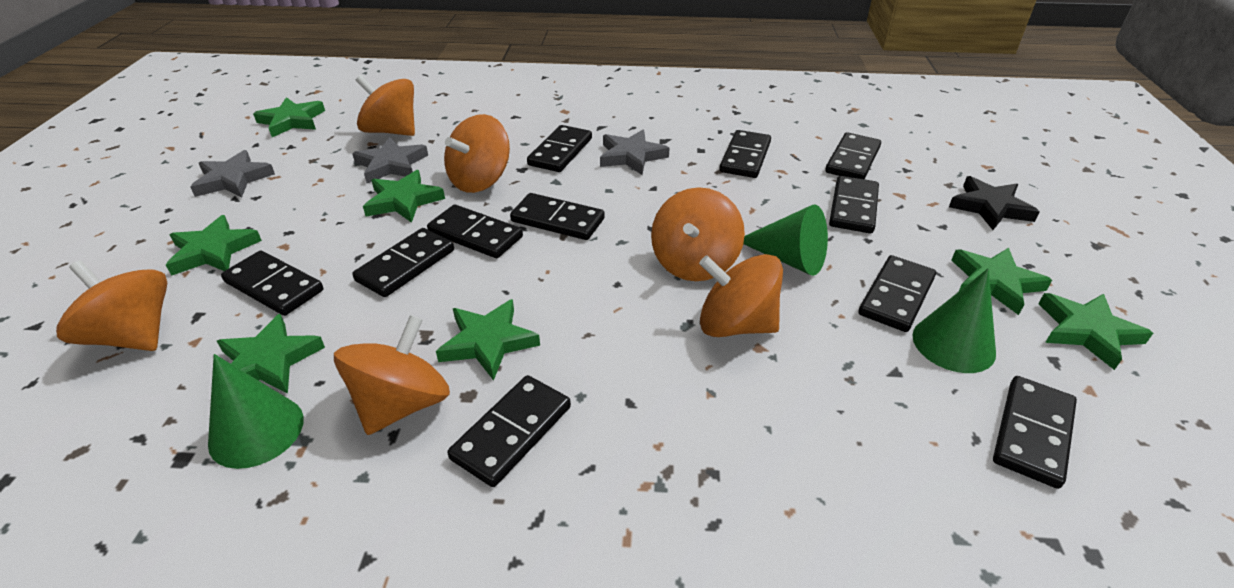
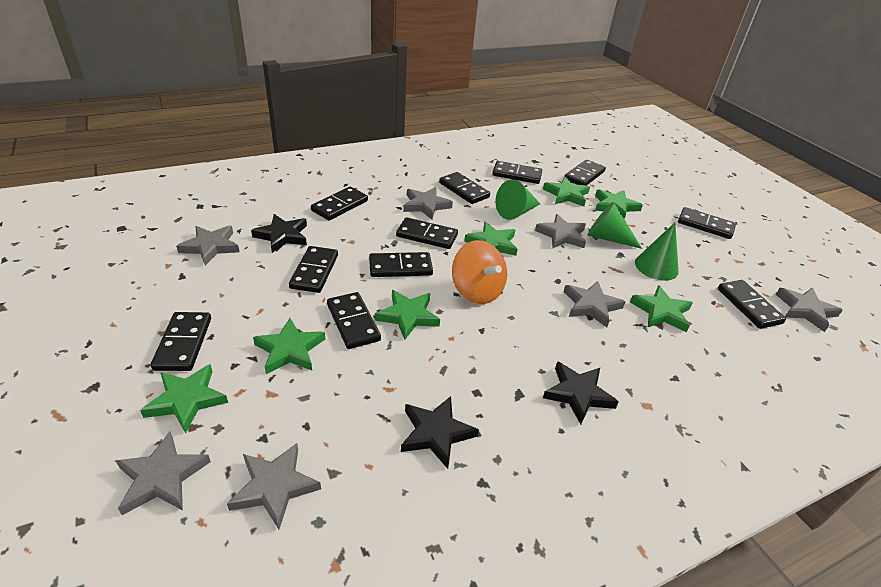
black star: [949,176,1040,230] = 1 -> [251,214,307,253] [401,396,479,469] [543,361,619,424] = 3
grey star: [190,150,275,198] [352,137,428,183] [600,130,670,175] = 3 -> [116,432,211,515] [176,226,240,266] [227,443,321,529] [403,187,453,219] [535,214,586,248] [564,281,625,327] [776,288,843,332] = 7
orange spinning top: [56,260,167,351] [334,315,450,435] [356,75,415,136] [444,114,510,193] [651,187,745,281] [699,254,783,337] = 6 -> [452,240,507,304] = 1

